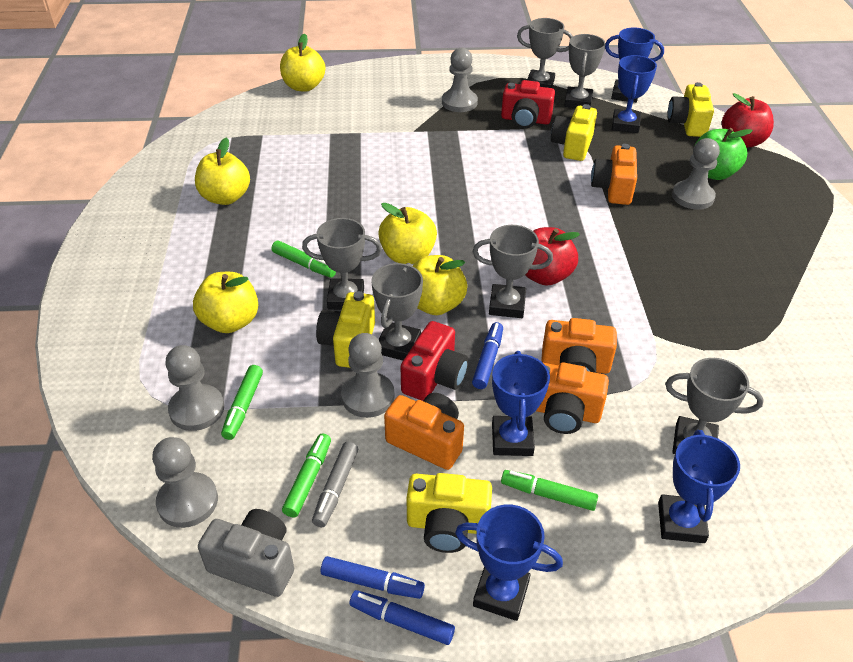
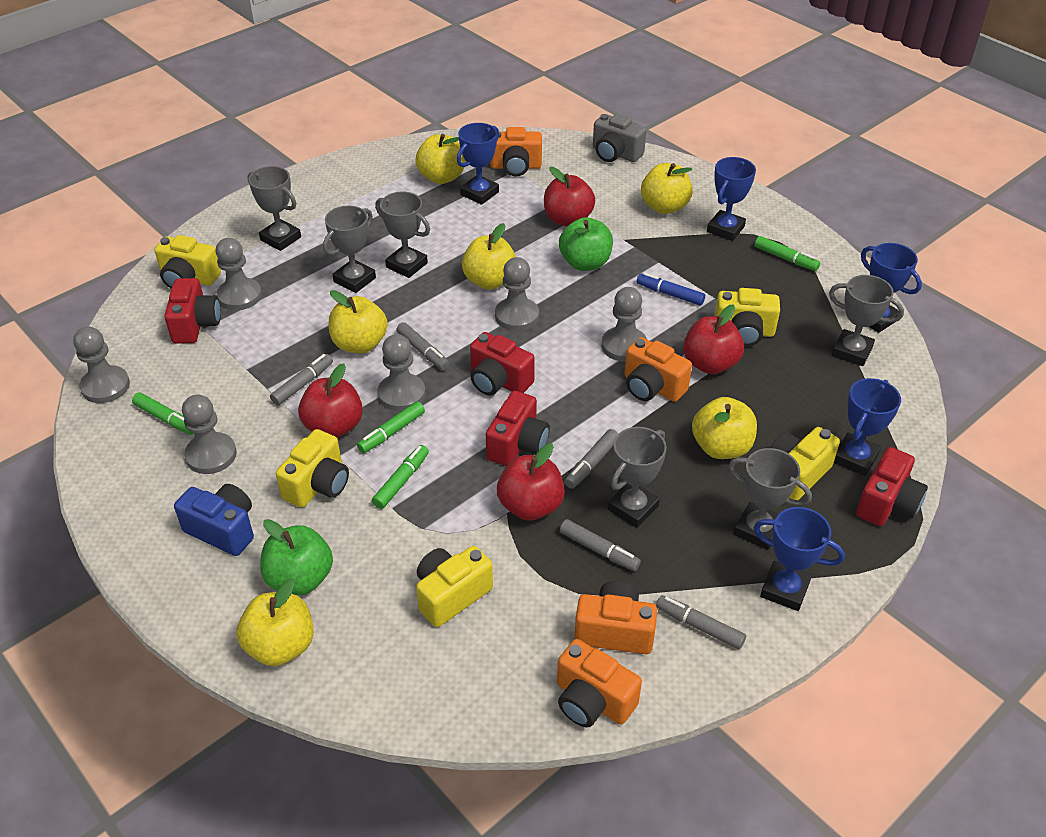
blue camera: none = 0 -> [174,484,254,556] = 1
blue marker: [321,556,425,599] [349,590,455,645] [472,322,503,389] = 3 -> [637,273,705,306] = 1
green apple: [695,128,753,180] = 1 -> [260,519,333,595] [559,217,613,271] = 2
grey marker: [312,442,358,527] = 1 -> [270,354,333,405] [396,322,450,370] [560,519,641,571] [564,429,618,489] [656,595,746,649] = 5
grey pawn: [152,437,218,528] [166,345,224,431] [341,333,395,418] [442,48,478,112] [672,138,720,210] = 5 -> [73,326,130,403] [182,394,237,474] [216,238,262,310] [377,334,426,411] [495,257,539,331] [602,287,647,362] = 6
red apple: [525,227,580,286] [722,93,774,147] = 2 -> [298,363,363,438] [497,443,565,521] [544,167,595,226] [683,304,744,374] = 4
red camera: [401,321,468,401] [501,80,555,129] = 2 -> [164,278,221,344] [470,332,535,396] [486,391,550,466] [856,447,928,526] = 4
yellow apple: [193,272,258,333] [195,137,250,205] [280,34,326,92] [378,203,437,264] [413,255,467,315] = 5 -> [237,579,314,666] [329,290,387,353] [416,134,465,184] [462,223,516,290] [641,163,693,214] [692,397,757,459] = 6
yellow camera: [316,291,375,368] [407,473,492,553] [551,104,597,161] [668,82,714,137] = 4 -> [154,235,221,288] [276,429,349,508] [416,546,493,627] [715,288,780,346] [770,427,840,500] = 5

